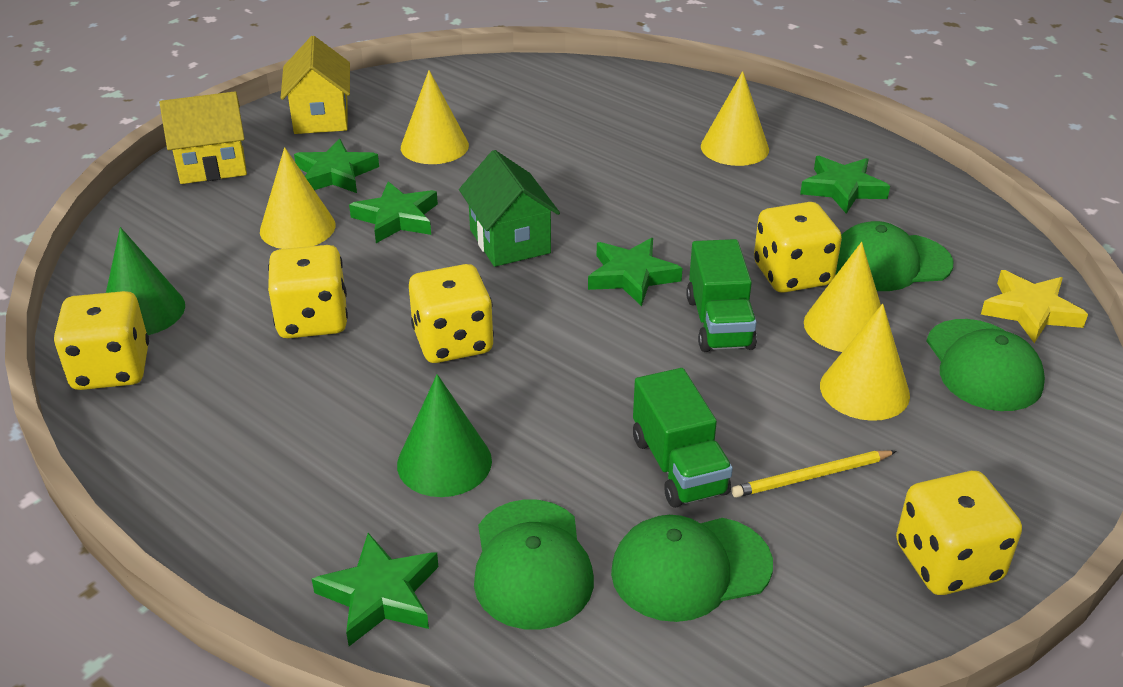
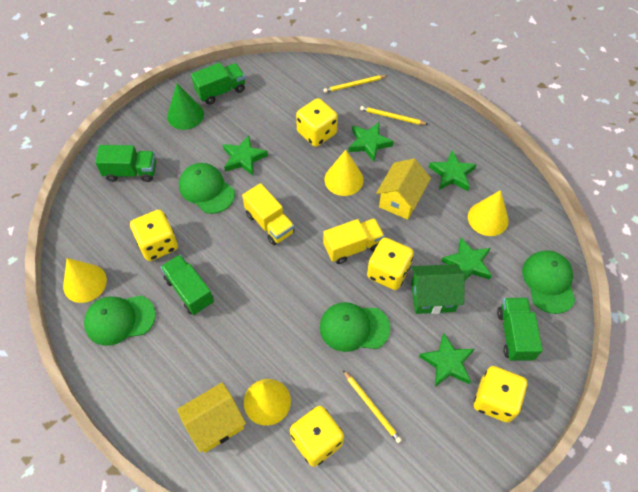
green cone: [106,227,185,335] [397,374,492,497] = 2 -> [167,84,204,130] = 1
green truck: [633,368,733,508] [686,239,757,352] = 2 -> [95,145,156,182] [161,255,214,315] [191,63,245,105] [497,298,543,361] = 4
yellow cone: [260,147,336,249] [401,70,469,164] [701,71,769,166] [804,242,881,352] [820,304,910,421] = 5 -> [63,258,107,303] [244,379,291,426] [325,150,364,196] [468,190,509,236] = 4
yellow pencil: [732,450,897,498] = 1 -> [323,75,388,93] [343,370,402,443] [360,106,428,125] = 3
yellow star: [981,270,1088,343] = 1 -> none = 0
yellow truck: none = 0 -> [242,183,295,245] [323,218,385,264] = 2

